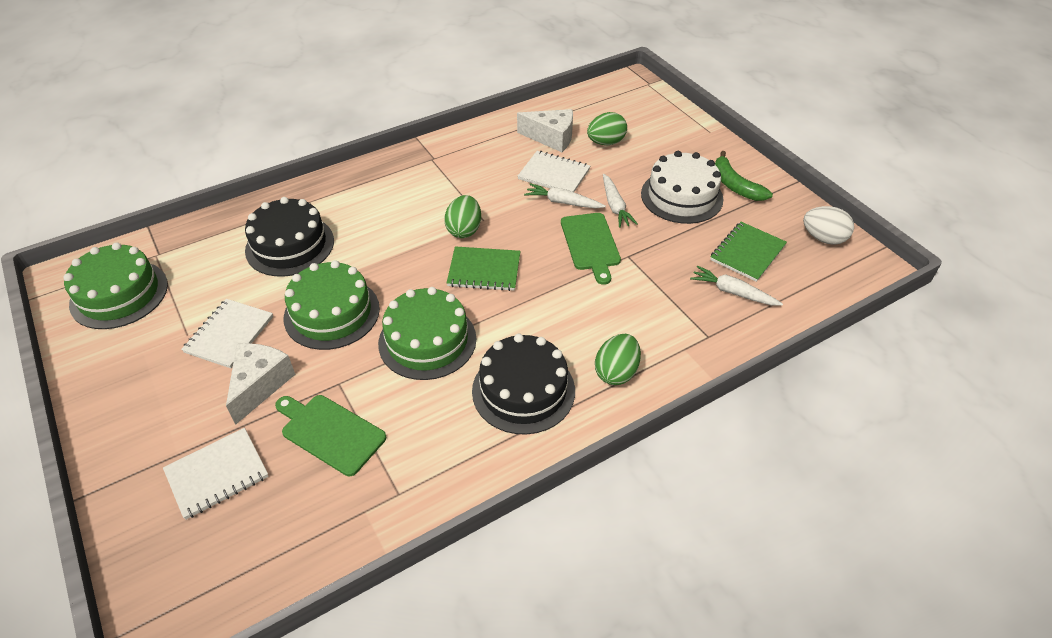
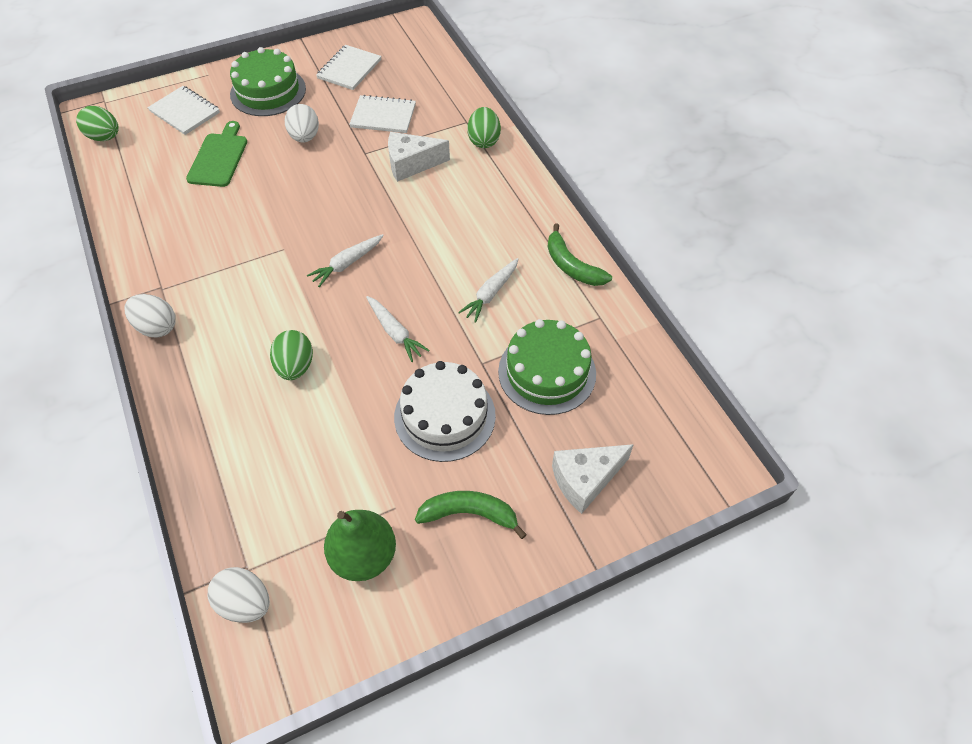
black cake: [245,197,334,277] [472,334,575,435] = 2 -> none = 0
green banana: [715,151,773,201] = 1 -> [415,491,527,539] [548,223,612,286] = 2
green cake: [63,242,168,329] [284,260,380,350] [378,287,476,380] = 3 -> [230,47,306,116] [498,319,596,415] = 2
green cutting board: [275,395,386,476] [561,213,621,285] = 2 -> [186,121,247,187] = 1
green notebook: [447,246,520,291] [710,222,787,282] = 2 -> none = 0
green pear: none = 0 -> [324,510,396,581] = 1
white egg: [803,206,854,245] = 1 -> [125,294,176,337] [208,567,270,623] [285,104,319,142] = 3

